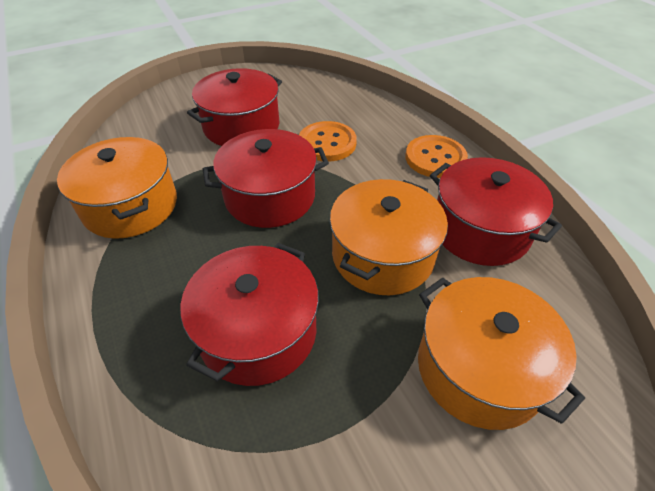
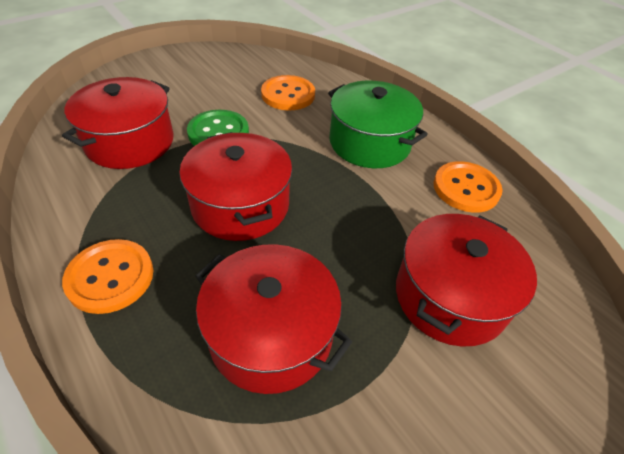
green button: none = 0 -> [187,110,249,146] = 1
green pot: none = 0 -> [328,81,428,168] = 1
orange button: [299,121,357,162] [405,135,468,178] = 2 -> [62,239,153,314] [261,75,315,111] [434,161,503,213] = 3
orange pot: [57,137,177,239] [330,179,448,295] [418,277,585,430] = 3 -> none = 0

